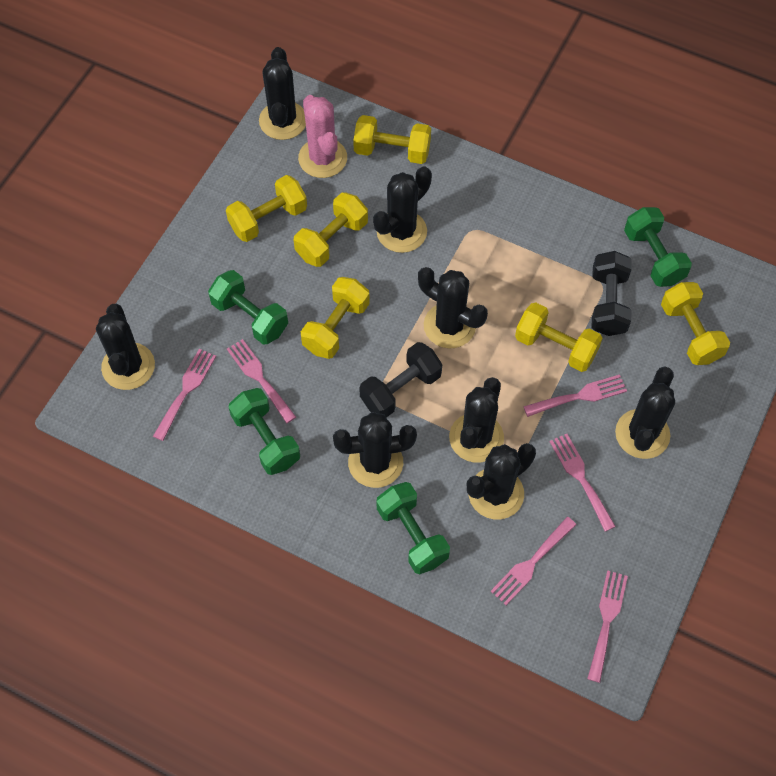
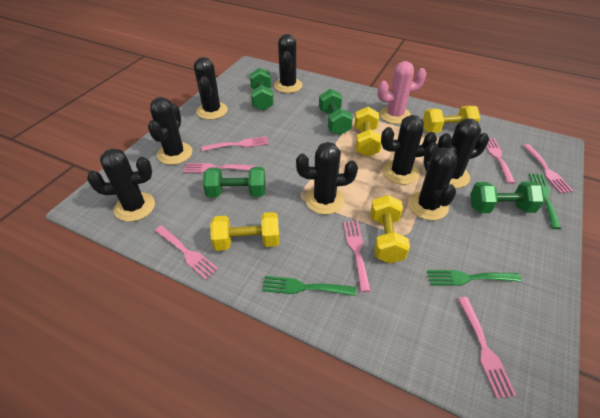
black dumbbell: [359,342,442,418] [592,251,632,336] = 2 -> none = 0
green fork: none = 0 -> [262,276,356,296] [427,270,522,286] [529,173,561,229] = 3
pink fork: [153,349,216,441] [227,339,296,423] [491,517,576,605] [523,375,627,417] [549,434,616,532] [587,570,628,683] = 6 -> [155,225,218,280] [183,163,255,173] [201,136,269,151] [343,221,371,292] [458,297,517,399] [486,138,515,184] [523,144,573,193] = 7
yellow dumbbell: [226,175,307,242] [294,192,368,267] [301,277,370,359] [353,115,431,164] [515,302,603,372] [661,282,730,365] = 6 -> [210,212,280,251] [354,107,381,157] [370,195,410,263] [423,106,480,133] = 4

